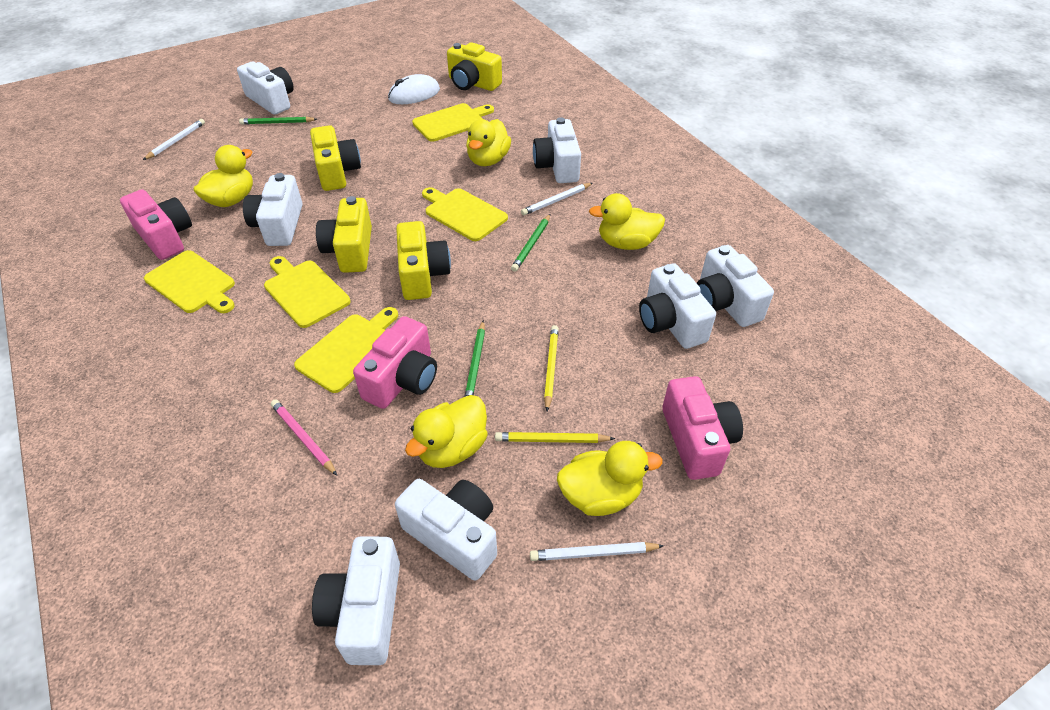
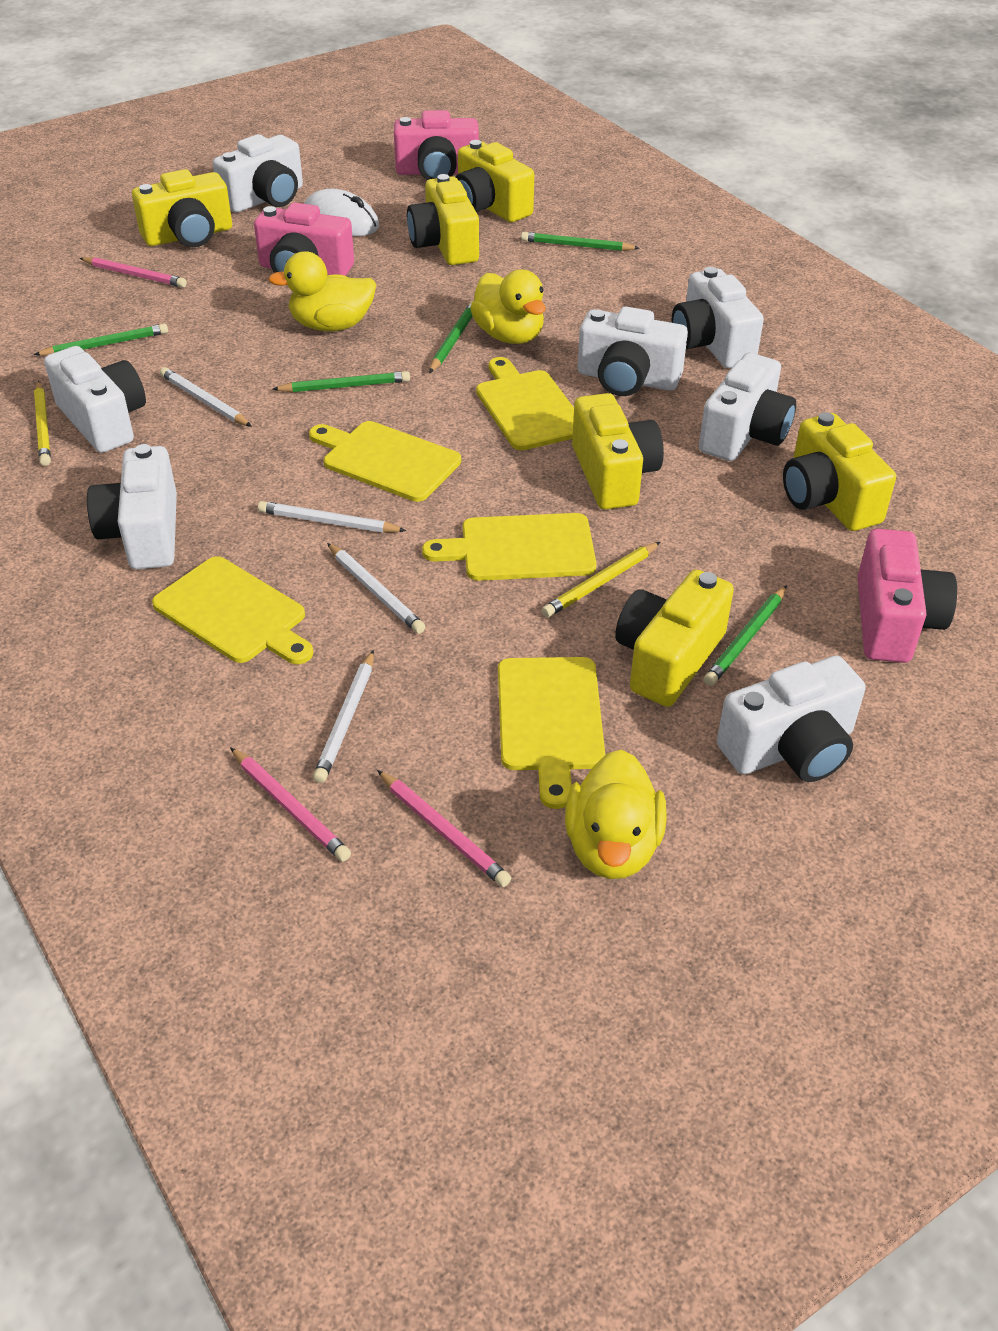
green pencil: [239,117,317,125] [464,320,485,397] [511,214,550,272] = 3 -> [34,323,168,356] [272,371,410,392] [429,301,473,373] [521,232,640,251] [704,585,787,686] = 5
pink pencil: [271,399,337,475] = 1 -> [80,257,187,288] [230,747,351,862] [377,770,511,887] = 3
white pencil: [143,119,205,160] [521,183,593,216] [530,542,664,561] = 3 -> [160,367,252,427] [258,501,407,533] [313,650,374,783] [327,543,425,634] = 4
yellow camera: [310,125,361,191] [316,196,372,273] [396,221,451,300] [447,42,502,91] = 4 -> [132,169,232,247] [407,174,479,265] [455,140,534,222] [572,393,664,510] [615,569,734,707] [783,412,896,531] = 6
yellow duck: [193,145,253,207] [405,395,488,468] [466,119,511,166] [557,441,663,516] [589,193,665,250] = 5 -> [268,251,377,331] [470,269,546,344] [565,750,667,879] = 3

